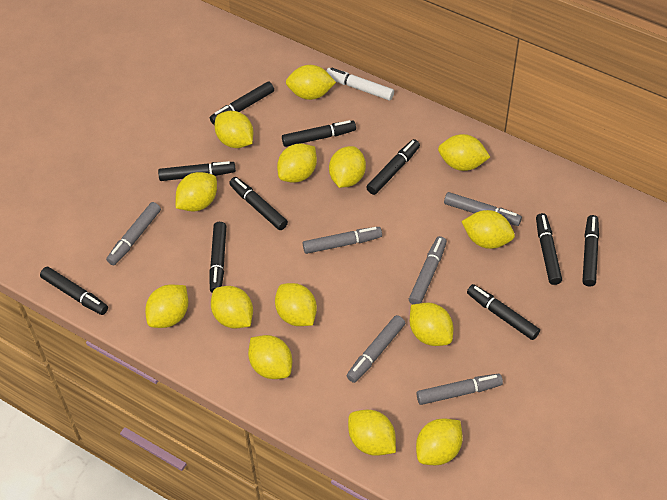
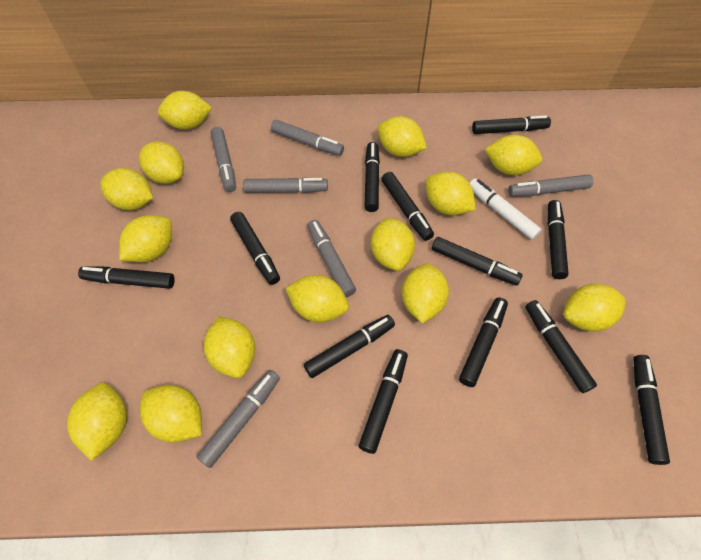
black marker: [40,267,108,315] [158,161,236,181] [209,222,226,293] [210,81,274,125] [229,177,288,230] [282,120,356,147] [366,139,420,195] [467,284,540,340] [536,213,562,285] [582,215,599,286] = 10 -> [78,266,175,289] [230,212,280,285] [304,315,395,378] [359,349,408,454] [365,142,380,212] [381,172,434,241] [432,237,522,286] [459,297,508,387] [472,115,551,134] [525,300,597,393] [547,200,569,279] [633,355,670,465] = 12

